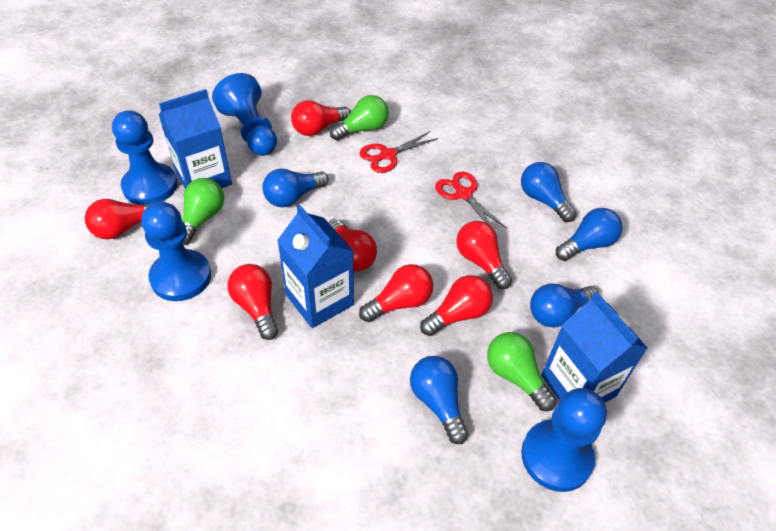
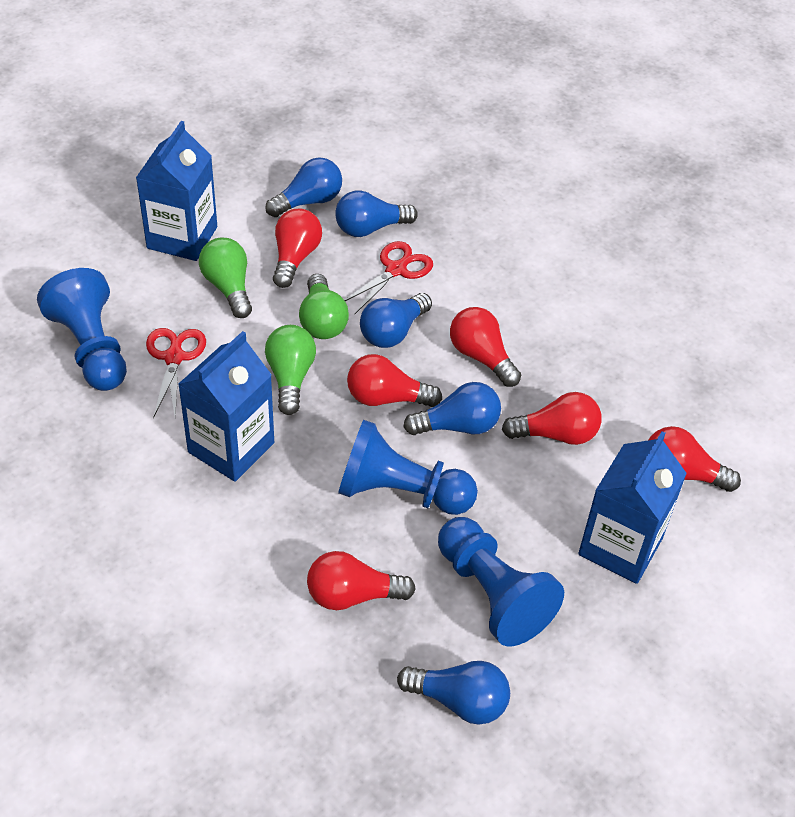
blue pawn: [112,110,177,205] [141,202,211,301] [212,73,277,156] [521,388,607,492] = 4 -> [37,268,127,391] [338,420,478,515] [438,517,564,646] = 3
red light bulb: [85,199,152,240] [227,264,278,340] [291,100,351,136] [328,218,377,272] [359,264,433,322] [420,275,493,336] [456,221,512,289] = 7 -> [273,209,322,288] [307,551,416,610] [347,354,442,407] [450,307,521,387] [502,392,602,445] [649,426,741,492] = 6

